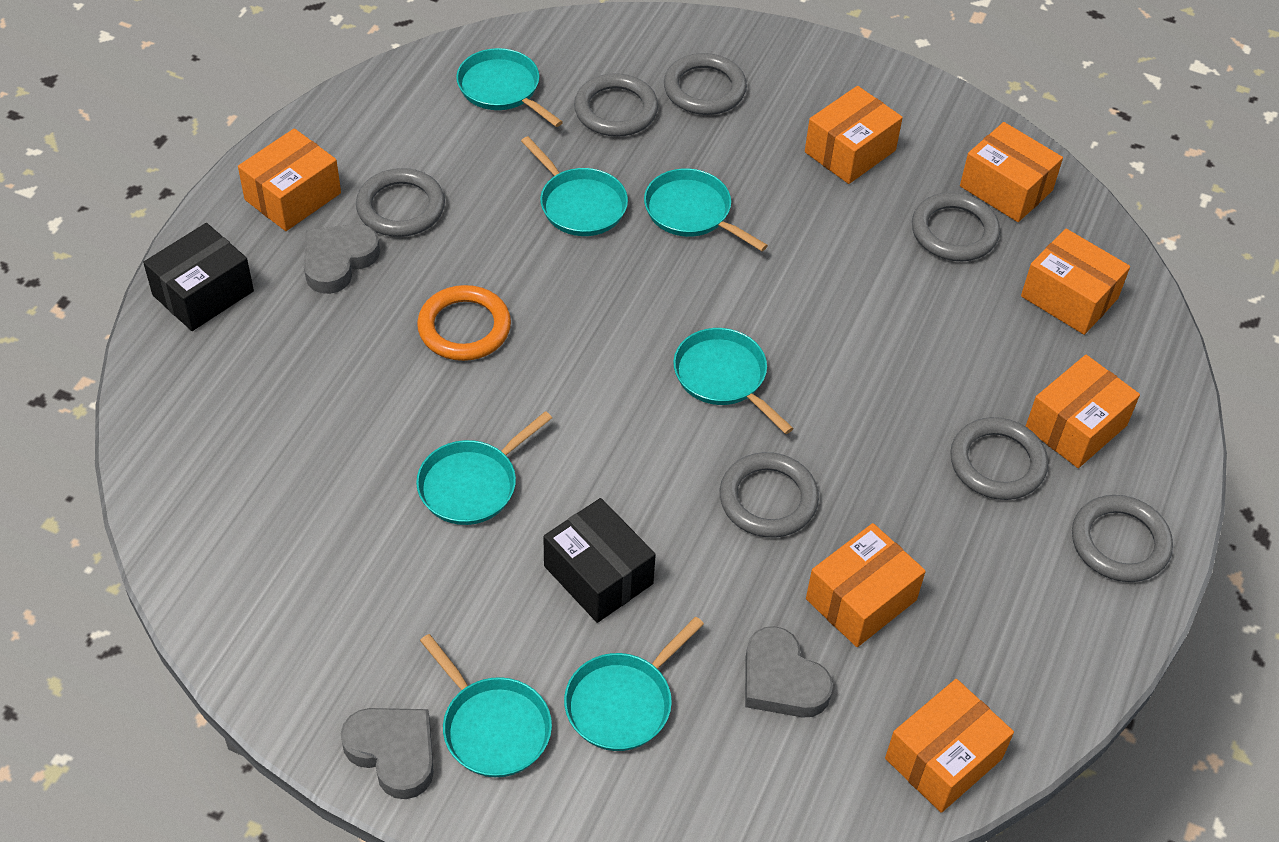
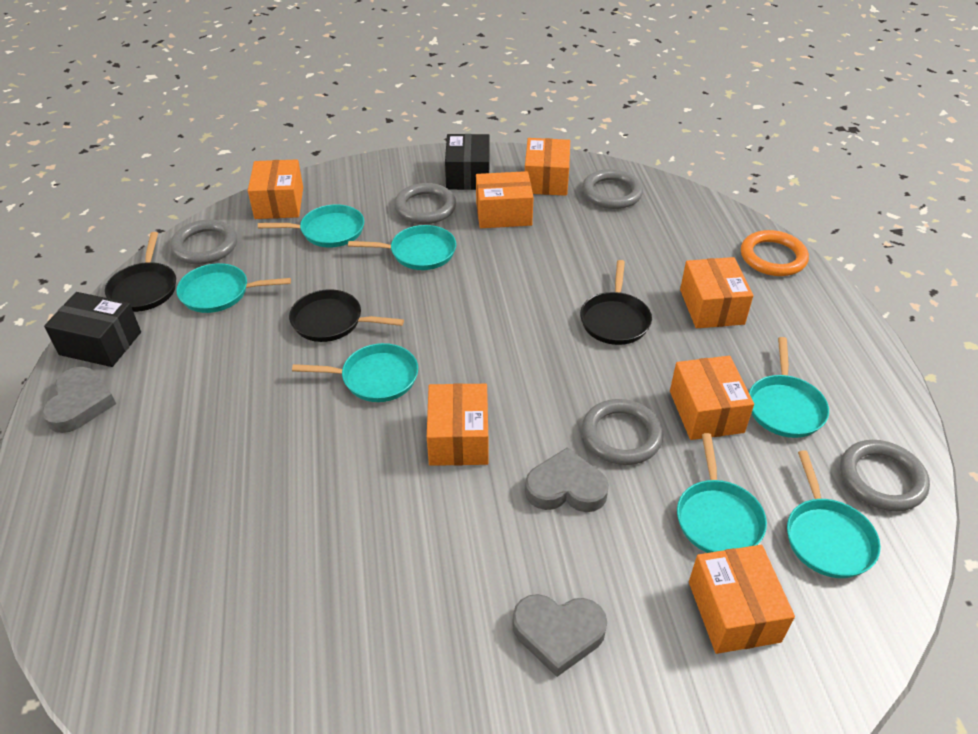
black pan: none = 0 -> [105,232,176,312] [289,289,404,342] [580,260,652,345] = 3
grey ring: [356,168,445,237] [574,73,658,137] [664,53,747,115] [720,452,819,538] [912,192,1000,261] [950,417,1048,500] [1072,495,1173,582] = 7 -> [170,220,237,265] [394,183,456,224] [582,169,643,209] [582,399,664,465] [840,440,930,511] = 5

